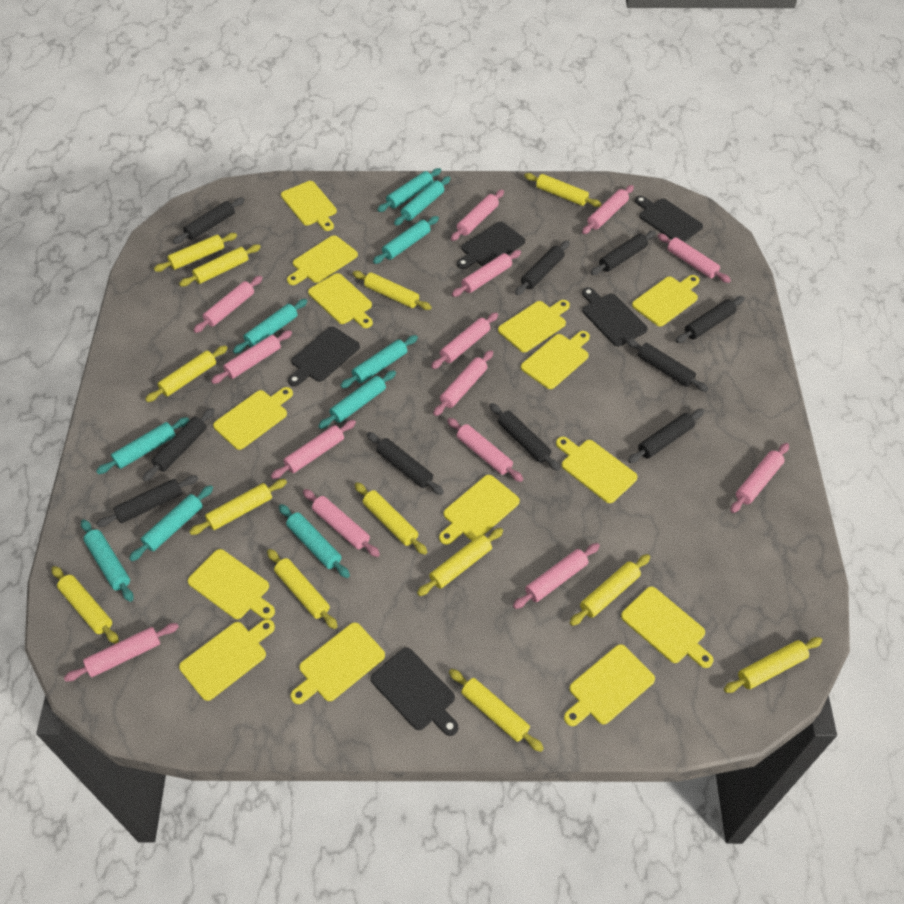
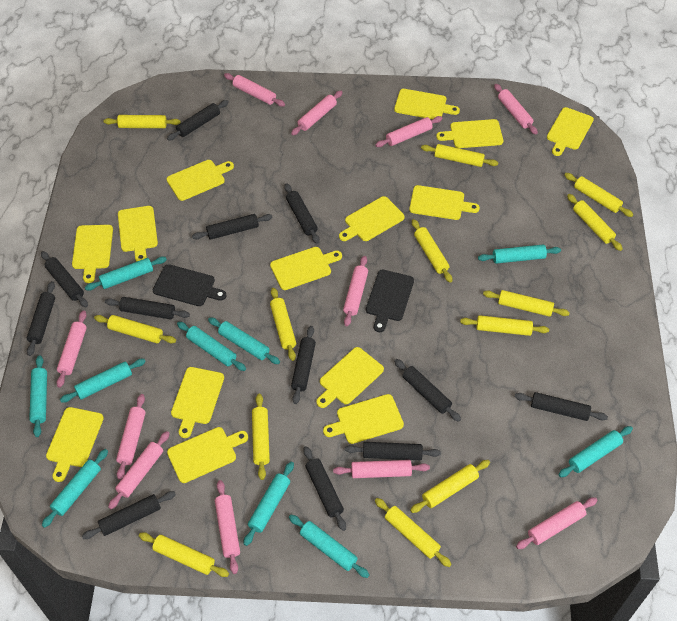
black cutting board: [288,326,360,387] [371,647,458,736] [457,222,525,269] [582,287,648,346] [635,196,703,242] = 5 -> [153,264,227,306] [366,270,414,332] = 2
black rolling pin: [96,475,198,527] [143,408,215,482] [173,197,245,244] [367,432,444,495] [490,403,560,471] [515,240,570,295] [591,231,656,275] [626,338,709,392] [628,409,704,463] [676,296,745,343] = 10 -> [27,281,55,356] [41,251,88,307] [82,491,176,539] [105,297,190,320] [167,100,229,141] [192,214,273,240] [284,183,320,244] [291,326,316,404] [303,446,346,531] [345,442,441,460] [394,359,461,422] [515,392,608,421] = 12
pink rolling pin: [64,623,179,681] [193,276,263,333] [211,330,292,384] [271,420,356,479] [303,489,380,557] [431,312,498,369] [433,350,493,416] [447,418,523,482] [451,190,504,241] [452,250,521,297] [513,543,600,609] [582,185,634,234] [657,233,731,283] [730,443,789,513] = 14 -> [57,310,87,388] [108,431,170,509] [116,394,146,480] [215,480,240,574] [224,73,285,107] [291,91,343,135] [333,460,430,478] [343,256,368,327] [375,116,443,147] [494,84,538,135] [516,497,598,549] = 11

